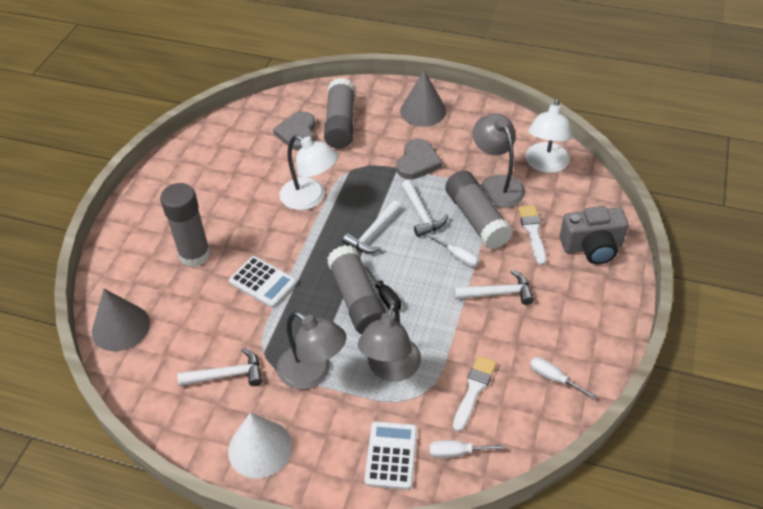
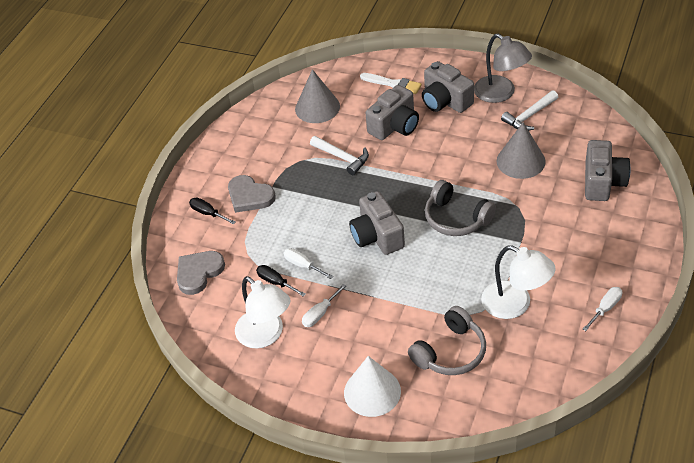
black screwdriver: [364,265,401,310] = 1 -> [189,197,235,224] [256,265,306,297] = 2
grey camera: [560,206,629,264] = 1 -> [349,191,405,255] [366,85,419,140] [422,61,474,113] [585,140,630,201] = 4
grey glue stick: [160,183,210,267] [324,78,355,149] [327,245,386,334] [445,170,513,249] = 4 -> none = 0
grey headphones: none = 0 -> [408,306,486,375] [425,180,496,236] = 2
grey lamp: [277,311,346,390] [358,303,421,382] [473,114,525,208] = 3 -> [474,34,532,103] = 1
white brush: [453,356,497,432] [518,205,546,265] = 2 -> [360,73,422,94] = 1
white calculator: [229,256,297,308] [364,421,417,490] = 2 -> none = 0
white hammer: [177,348,262,386] [343,200,401,253] [401,180,448,237] [454,270,534,305] = 4 -> [310,136,369,175] [501,90,558,130] = 2

